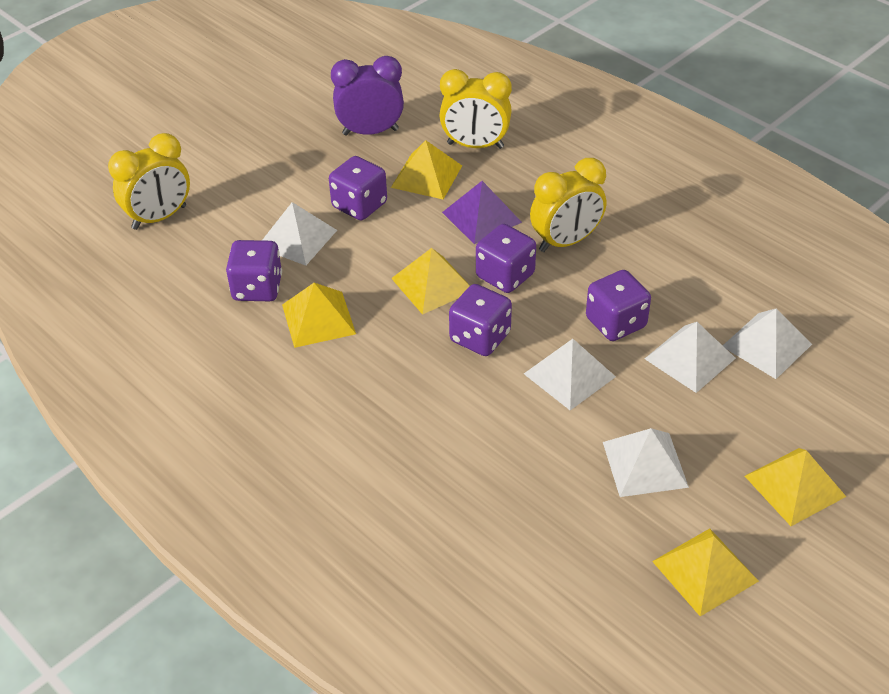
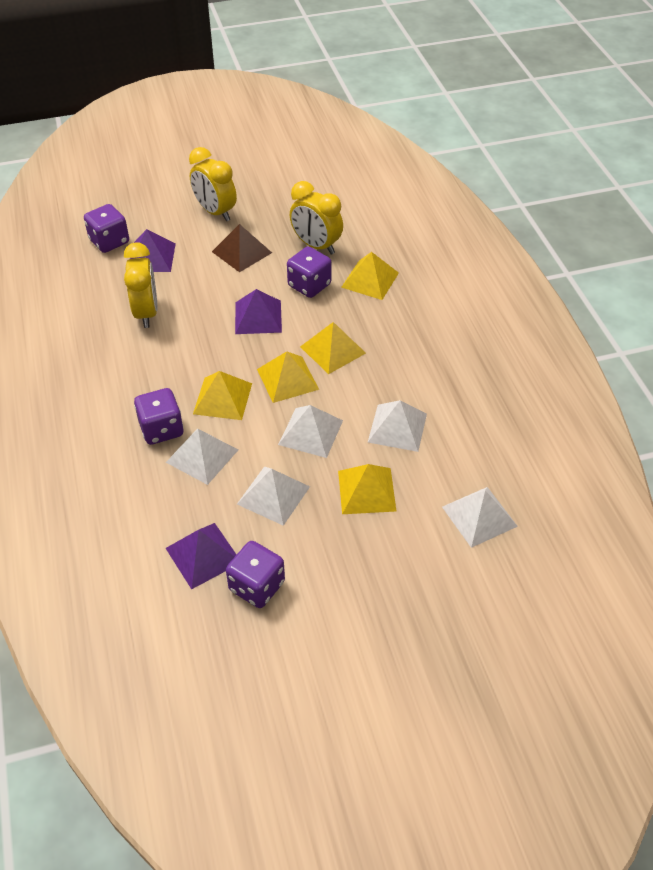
brown pyramid: none = 0 -> [212,224,272,272] = 1
purple clock: [331,56,404,136] = 1 -> none = 0
purple dice: [226,240,282,301] [329,156,387,221] [449,284,512,356] [476,224,536,293] [586,270,651,341] = 5 -> [84,204,129,253] [134,388,183,445] [226,541,285,608] [287,247,332,298] = 4
purple pyramid: [442,181,522,244] = 1 -> [130,229,176,272] [166,523,237,589] [235,289,282,334] = 3

